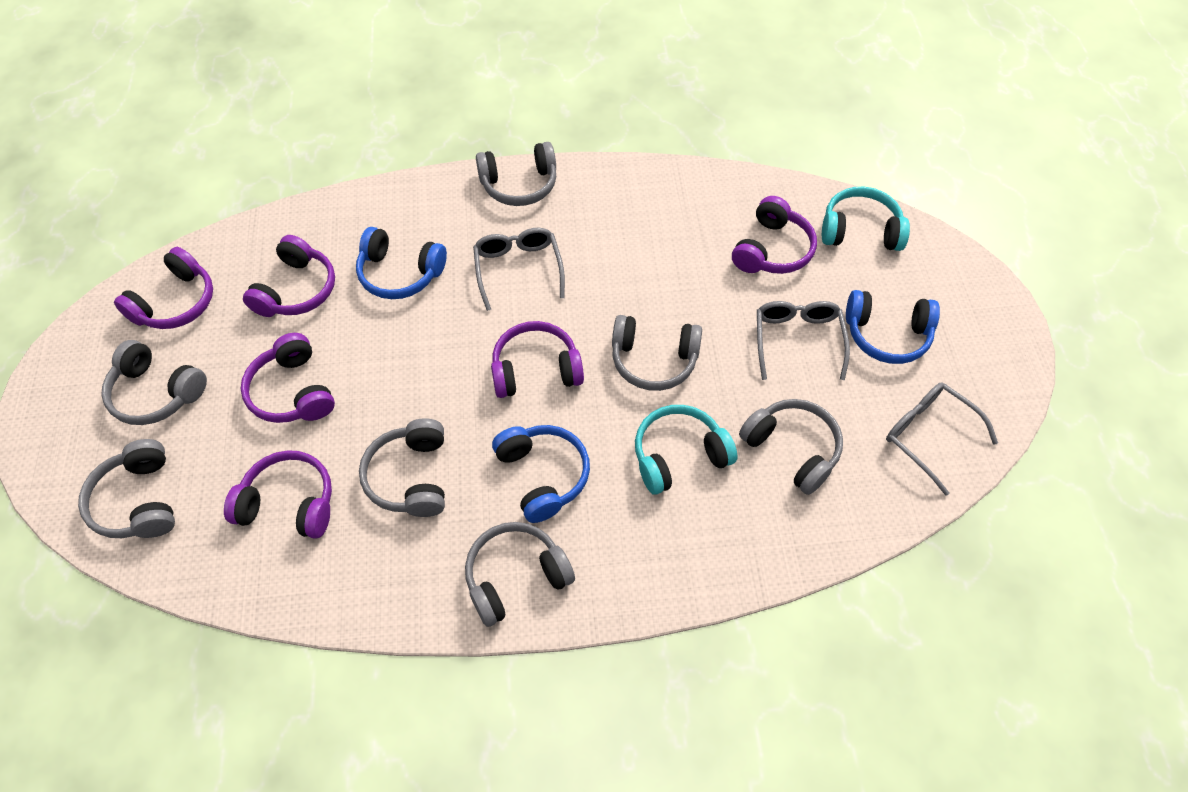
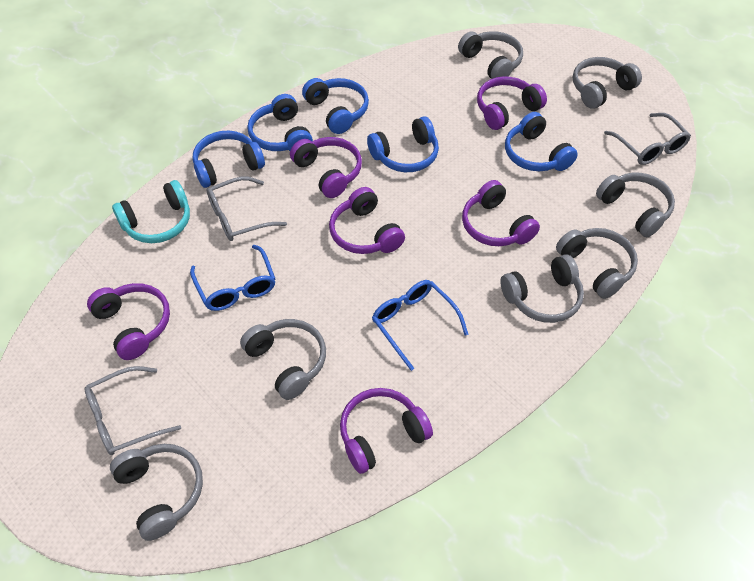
blue glasses: none = 0 -> [190,245,276,311] [372,280,468,371] = 2
blue headphones: [356,227,447,299] [492,425,590,523] [846,290,940,364] = 3 -> [193,131,265,188] [247,94,313,151] [302,78,369,134] [367,116,439,172] [505,112,578,171] = 5
turquoise headphones: [635,405,737,495] [822,187,910,251] = 2 -> [112,180,190,243] = 1

